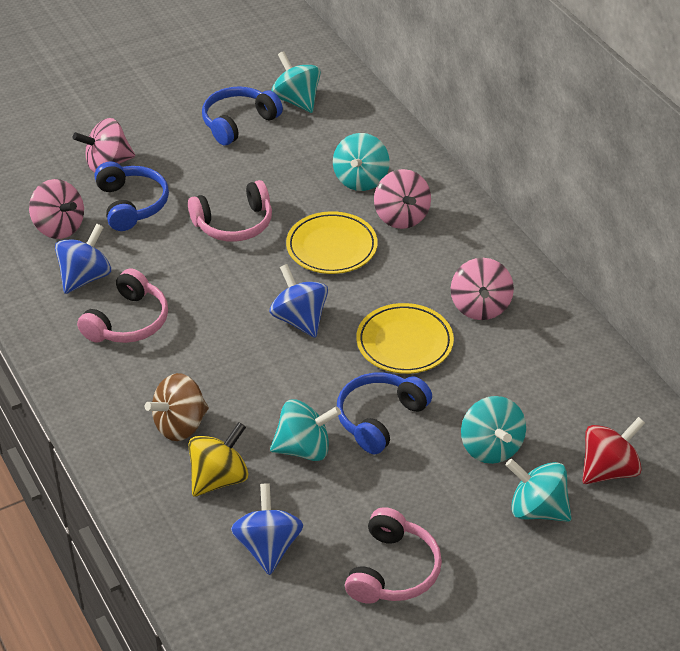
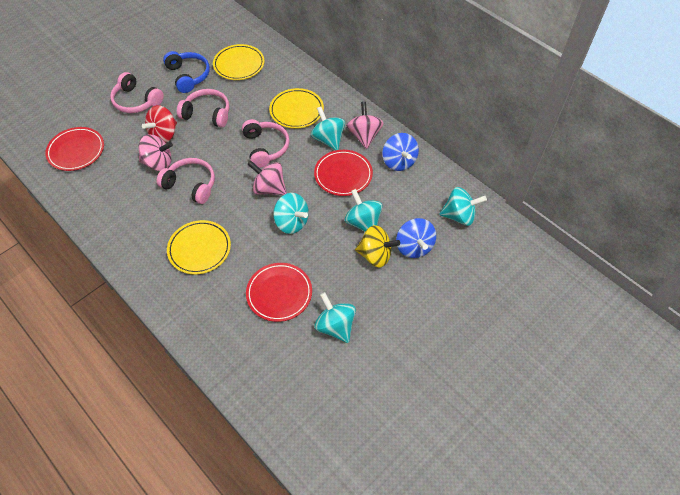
blue headphones: [94,161,169,231] [202,86,283,146] [337,373,432,454] = 3 -> [163,51,210,93] = 1
blue spinning top: [55,224,111,294] [231,483,303,575] [270,264,328,338] = 3 -> [382,133,419,171] [396,218,436,258] = 2
brown spinning top: [145,373,209,441] = 1 -> none = 0
pink headphones: [77,268,168,343] [188,180,272,242] [345,507,442,604] = 3 -> [110,72,164,113] [157,158,215,204] [177,89,229,128] [242,119,289,168] = 4
pink spinning top: [29,179,84,239] [73,118,135,173] [374,169,431,229] [451,258,514,320] = 4 -> [138,135,173,171] [247,161,287,195] [346,102,384,149] = 3
red plate: none = 0 -> [45,127,104,171] [246,263,312,322] [314,150,373,196] = 3
yellow plate: [286,211,378,274] [356,303,454,374] = 2 -> [167,220,231,274] [213,44,265,80] [269,88,324,129] = 3

